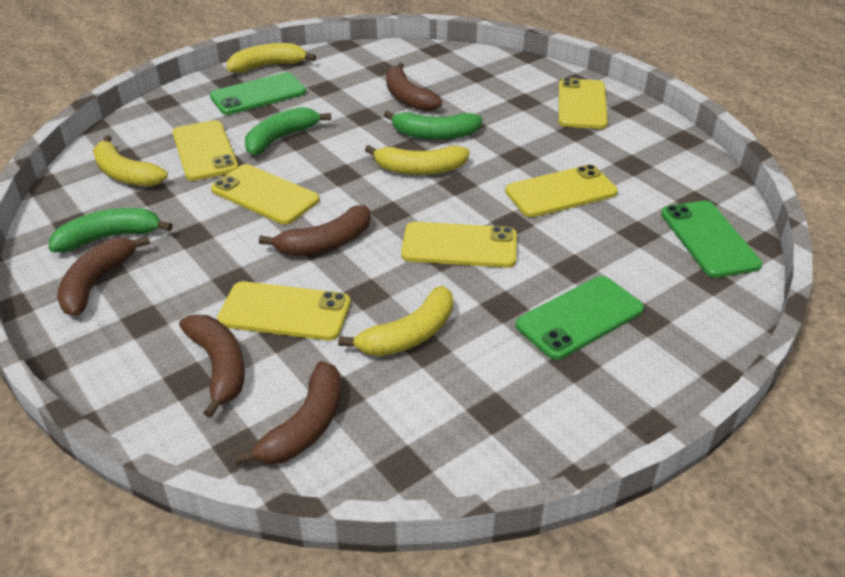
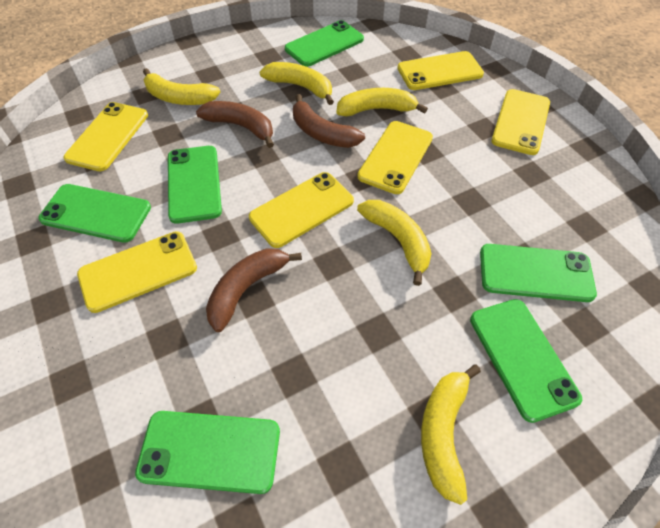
brown banana: [57,236,150,316] [179,315,245,418] [234,361,341,465] [259,205,371,256] [386,62,442,112] = 5 -> [196,101,274,148] [206,248,302,332] [293,94,365,148] = 3
green banana: [48,208,173,252] [245,107,331,155] [384,111,483,140] = 3 -> none = 0
green phone: [210,72,306,115] [516,276,644,360] [661,201,762,278] = 3 -> [38,184,151,243] [135,411,280,494] [168,146,222,224] [285,20,364,67] [470,299,582,423] [480,244,597,302] = 6
yellow banana: [93,135,168,187] [227,43,316,73] [338,286,453,356] [365,145,470,175] = 4 -> [143,68,220,105] [260,62,334,105] [336,88,428,116] [357,200,432,286] [421,364,481,505] = 5

